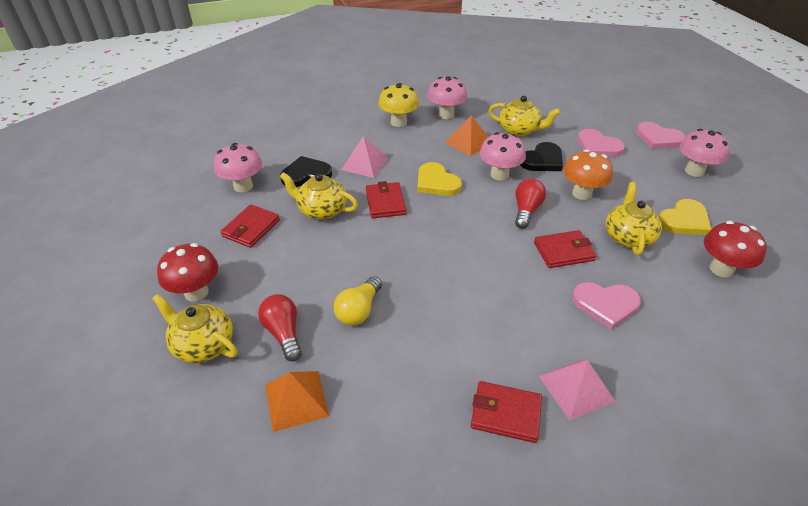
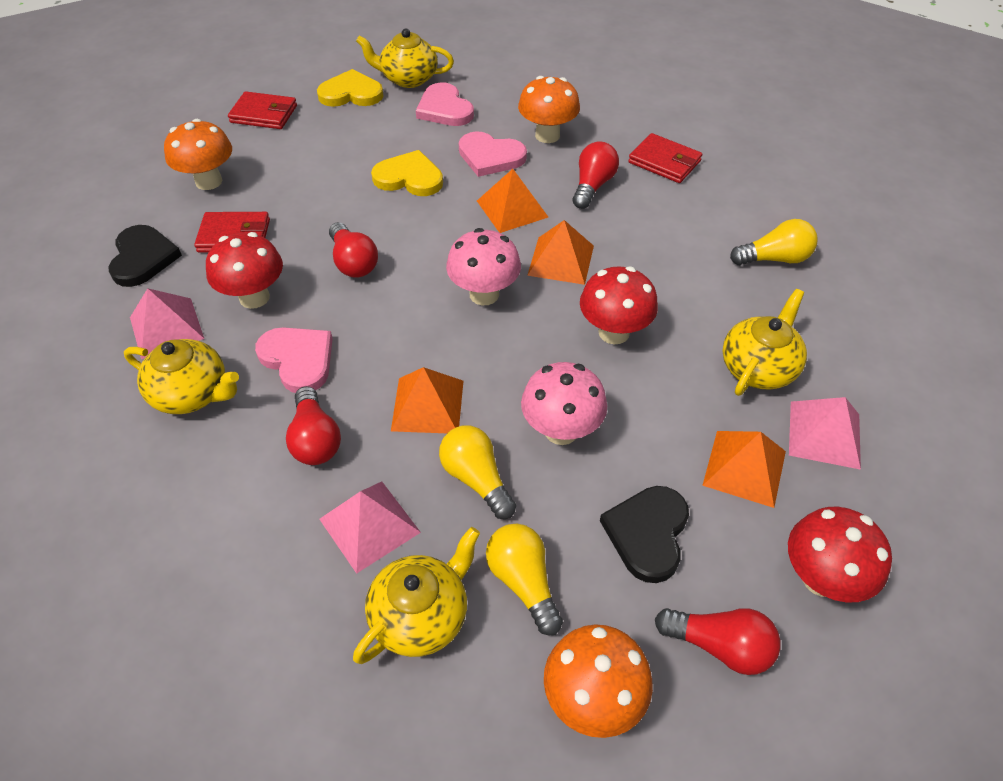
orange mushroom: [563,149,613,200] = 1 -> [164,119,232,190] [518,76,580,143] [544,624,653,738] = 3
orange pyramid: [265,371,329,432] [445,115,488,156] = 2 -> [391,367,463,433] [477,169,548,233] [527,220,594,285] [702,431,786,508] = 4
pink mushroom: [214,143,262,192] [428,76,467,119] [480,132,526,180] [679,129,730,177] = 4 -> [446,228,521,305] [521,362,607,445] = 2
pink pyramid: [341,136,388,178] [539,359,615,421] = 2 -> [130,288,204,359] [319,482,421,574] [789,397,861,470] = 3
red light bulb: [258,294,302,362] [515,178,546,229] = 2 -> [286,386,341,465] [329,222,378,278] [573,141,619,209] [655,608,780,675] = 4
red mushroom: [157,243,218,302] [704,221,767,278] = 2 -> [206,232,283,309] [580,266,658,344] [788,507,892,602] = 3
red wallet: [220,204,280,248] [366,181,407,218] [471,381,542,443] [534,230,597,268] = 4 -> [194,212,270,253] [228,91,297,129] [628,133,702,183] = 3
yellow light bulb: [334,276,382,326] = 1 -> [439,425,516,519] [486,524,563,635] [730,219,818,265] = 3
yellow mushroom: [379,83,419,127] = 1 -> none = 0

